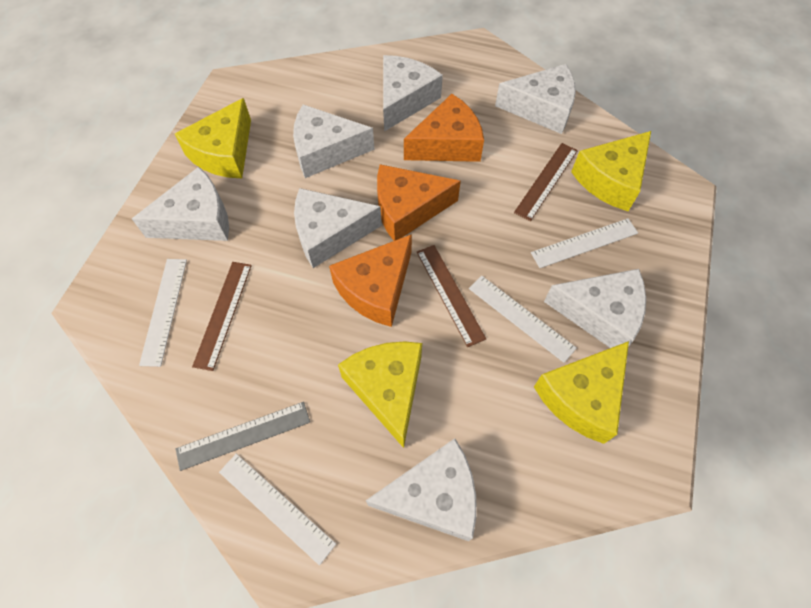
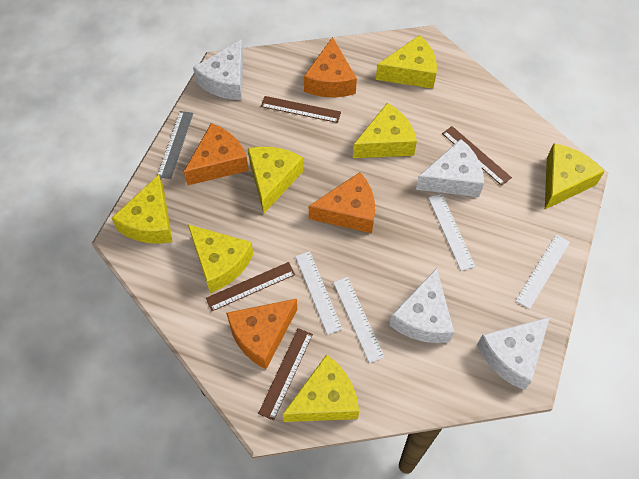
brown ruler: [192,262,252,371] [417,245,486,347] [514,143,578,221] = 3 -> [206,262,295,311] [258,328,313,421] [261,96,341,123] [442,126,512,186] = 4
orange cheese: [329,234,412,327] [377,164,461,241] [404,94,484,162] = 3 -> [184,123,249,185] [226,299,297,369] [304,37,357,97] [309,172,375,233] = 4
white cheese: [132,167,229,241] [293,105,374,178] [294,188,382,268] [366,438,477,541] [383,55,443,131] [495,64,576,134] [544,269,646,348] = 7 -> [193,39,244,100] [389,268,454,343] [416,139,484,197] [477,317,550,390] = 4
yellow cheese: [175,98,251,178] [338,341,422,448] [534,341,629,444] [571,131,651,211] = 4 -> [112,175,173,244] [188,225,253,293] [248,147,303,213] [282,354,359,422] [353,103,417,158] [376,35,437,89] [545,143,605,209] = 7

